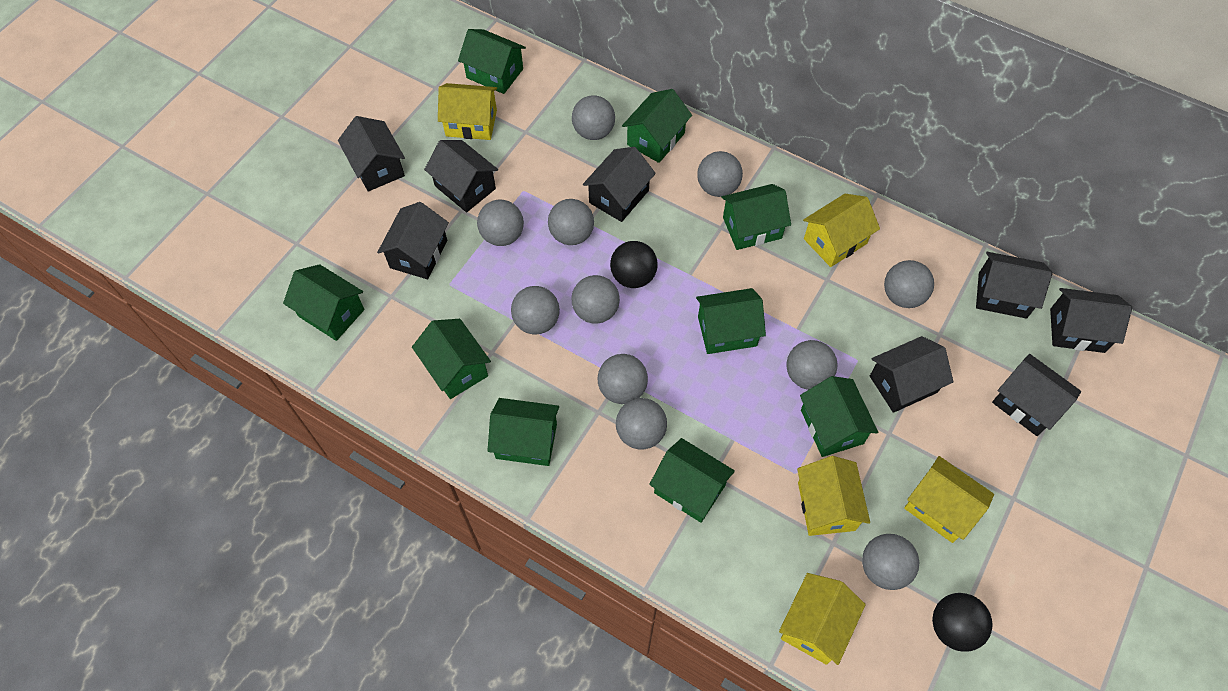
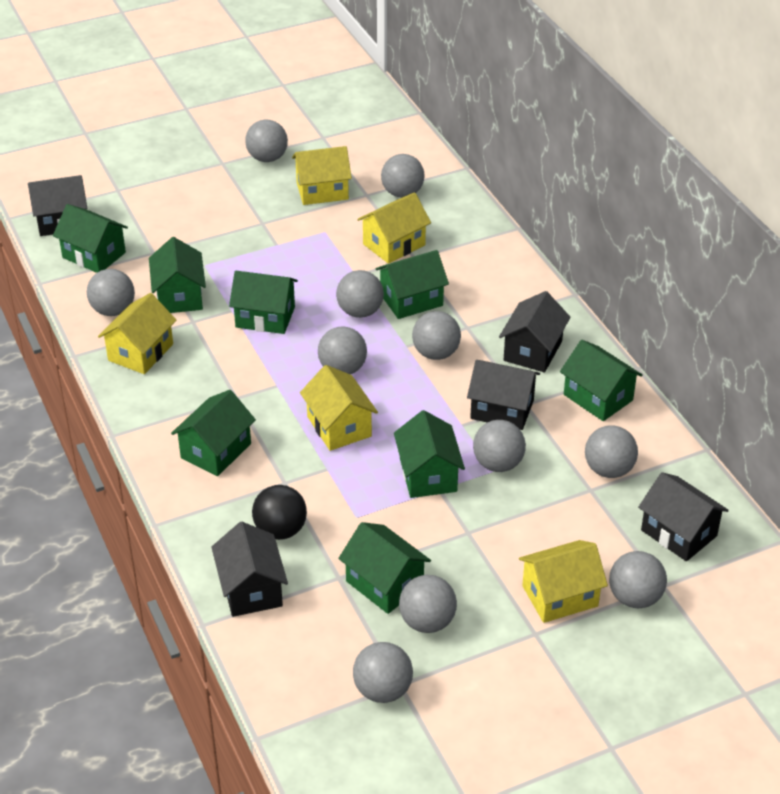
black ball: [610,241,658,288] [932,593,992,652] = 2 -> [252,485,307,540] = 1
black house: [338,116,405,192] [377,202,449,279] [424,140,498,213] [583,147,656,222] [870,336,953,413] [976,252,1053,319] [992,354,1081,436] [1050,288,1132,353] = 8 -> [28,175,87,236] [211,522,288,617] [467,360,540,430] [499,291,571,373] [638,472,729,561] = 5
green house: [283,264,365,341] [412,319,491,399] [458,29,526,94] [487,398,559,466] [622,89,692,163] [649,438,735,523] [696,288,766,354] [721,184,791,250] [800,376,878,457] = 9 -> [53,204,128,273] [149,237,206,313] [171,390,256,476] [229,271,298,334] [338,522,431,614] [376,250,449,319] [394,410,465,498] [560,340,643,421] = 8

